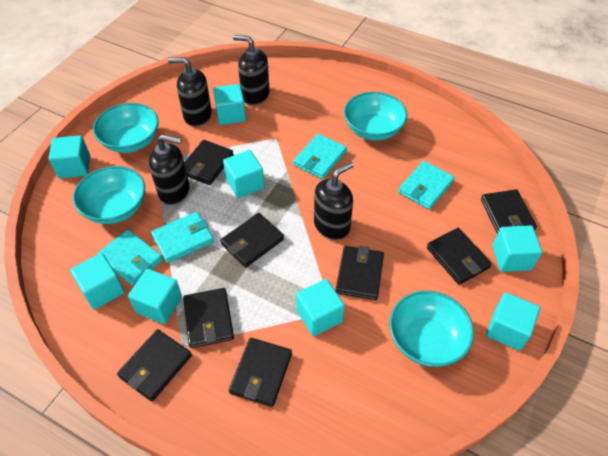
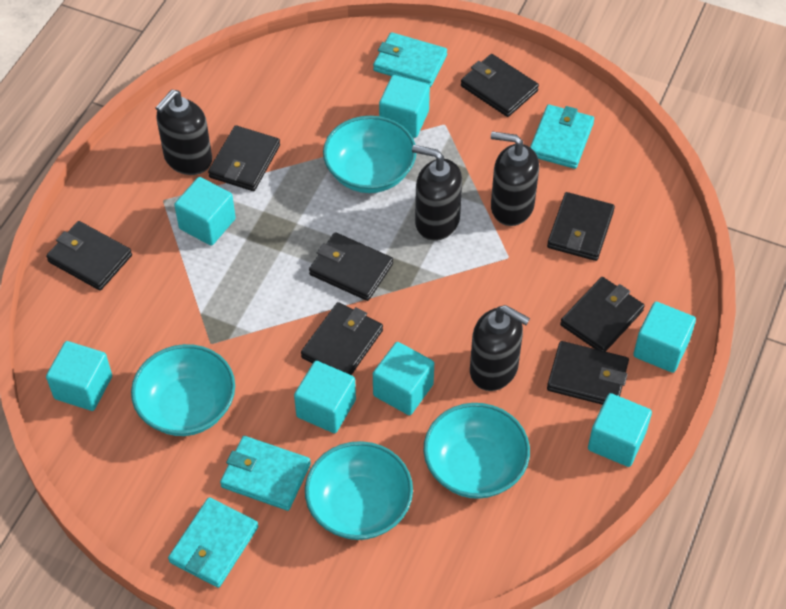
turquoise cube: [49,135,90,178] [70,253,125,310] [128,269,182,324] [213,84,246,125] [223,150,264,198] [296,279,345,336] [486,293,540,351] [492,225,542,272] = 8 -> [46,341,112,411] [174,177,236,246] [294,361,356,433] [373,342,434,415] [379,75,430,138] [588,393,652,467] [633,302,696,373] = 7

